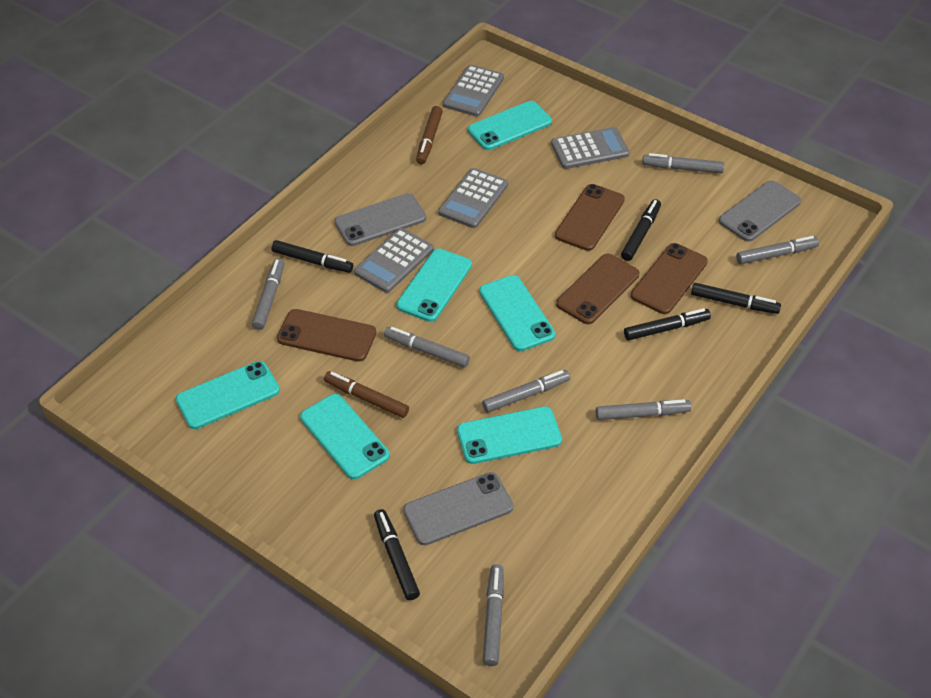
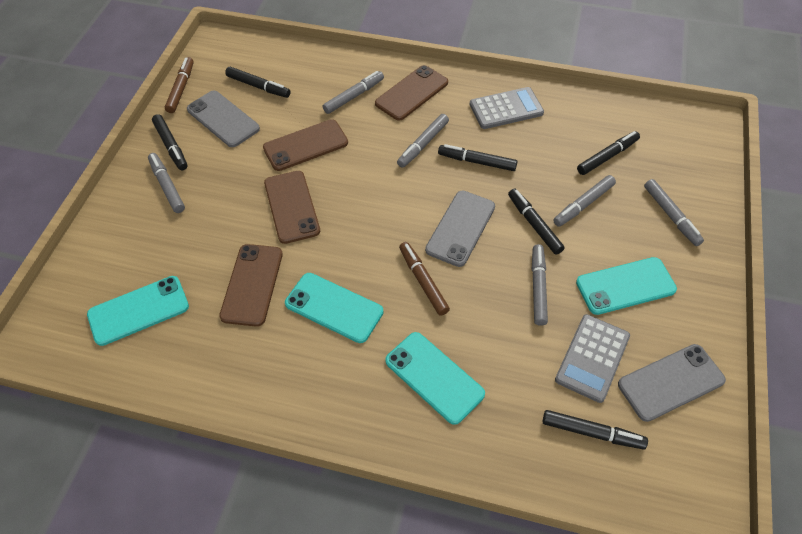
black marker: [271,240,353,273] [374,509,420,600] [621,199,661,261] [624,308,711,340] [691,283,781,314] = 5 -> [152,114,187,170] [225,67,291,98] [438,144,517,171] [508,189,565,255] [542,410,648,450] [577,131,640,175] = 6
grey calculator: [354,228,434,293] [438,168,508,228] [443,65,504,117] [551,127,630,169] = 4 -> [470,87,544,129] [555,314,630,403] = 2
grey marker: [252,258,284,330] [384,327,470,368] [482,370,570,413] [483,564,504,666] [596,399,691,420] [642,153,724,173] [736,236,819,264] = 7 -> [148,153,185,213] [322,71,384,114] [397,114,449,168] [532,244,548,326] [553,175,616,227] [644,179,704,246] = 6
turquoise phone: [176,361,280,429] [300,394,390,479] [396,249,472,322] [457,407,562,464] [468,101,552,150] [479,275,555,351] = 6 -> [87,276,189,346] [285,273,383,343] [385,332,485,425] [576,257,677,315] = 4

